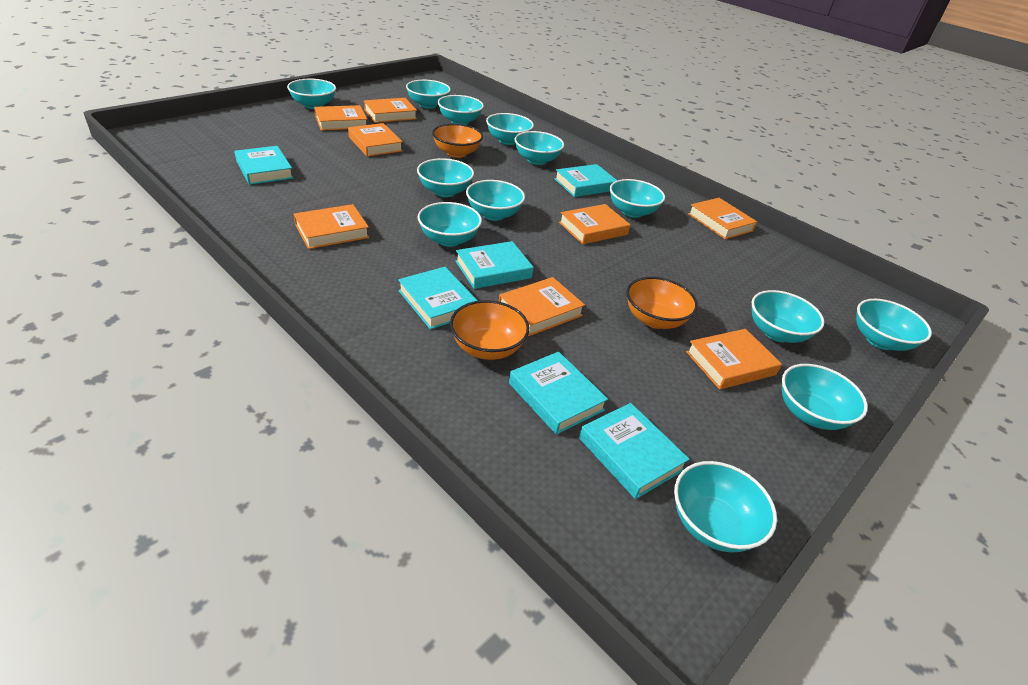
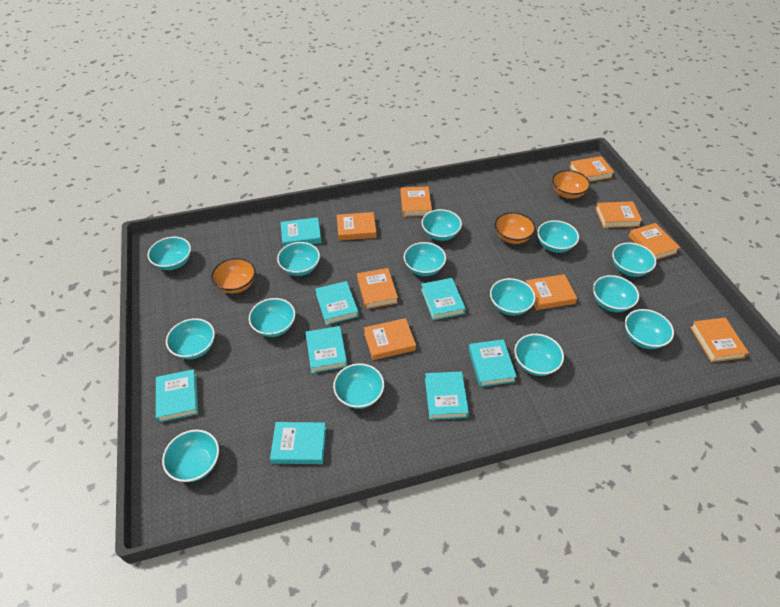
orange book: [294,204,369,249] [314,105,367,131] [348,123,403,157] [364,98,417,123] [499,277,585,336] [559,204,630,244] [686,329,782,390] [688,198,757,239] = 8 -> [337,212,377,241] [357,268,398,309] [364,318,416,360] [400,187,432,217] [526,274,577,310] [569,156,614,182] [595,201,643,228] [629,223,680,260] [690,318,749,362] = 9
turquoise book: [234,146,293,185] [398,267,478,329] [456,241,534,289] [509,352,608,435] [555,164,617,197] [579,403,690,499] = 6 -> [156,369,198,423] [270,422,326,464] [281,217,322,247] [306,326,347,373] [315,281,359,325] [421,278,466,320] [425,371,469,420] [468,339,517,387] = 8
turquoise bowl: [287,79,336,109] [406,80,451,109] [417,158,474,197] [418,202,482,247] [438,95,484,125] [466,180,525,221] [486,113,534,145] [515,131,564,165] [610,179,665,218] [674,461,777,552] [752,290,824,343] [782,364,868,430] [856,299,932,351] = 13 -> [147,237,191,270] [162,430,219,482] [166,318,215,359] [249,298,295,337] [277,242,320,276] [333,363,384,409] [404,242,446,276] [421,209,462,241] [490,278,535,316] [515,334,564,376] [537,220,579,253] [593,275,639,312] [612,243,656,277] [625,309,674,349] = 14

